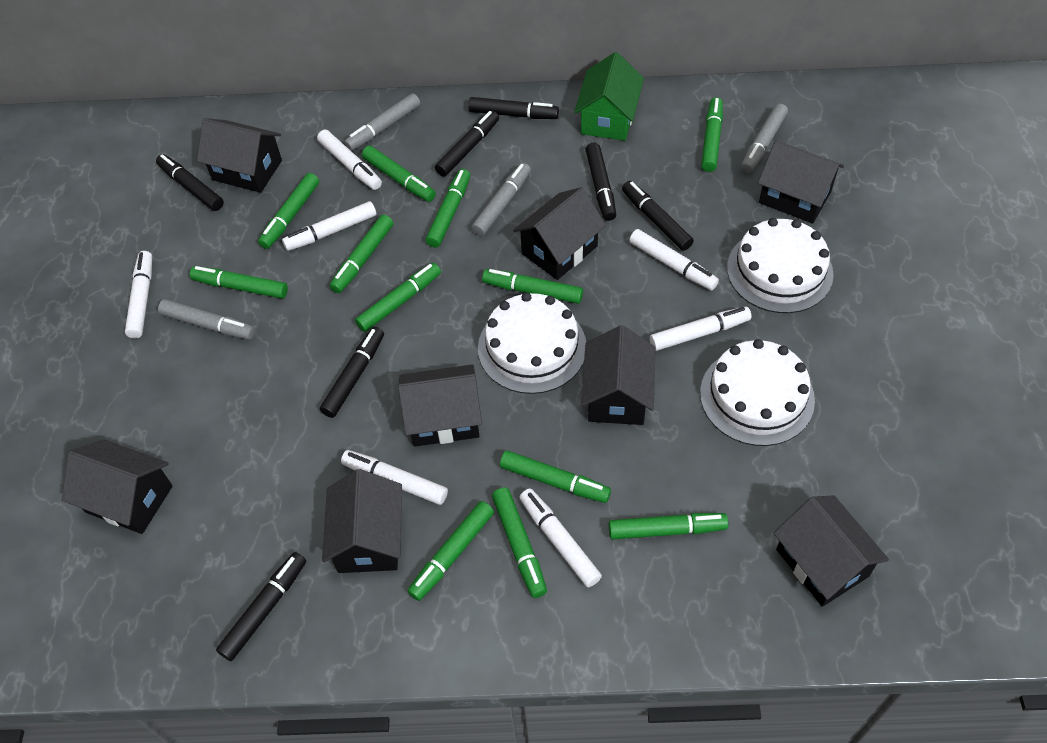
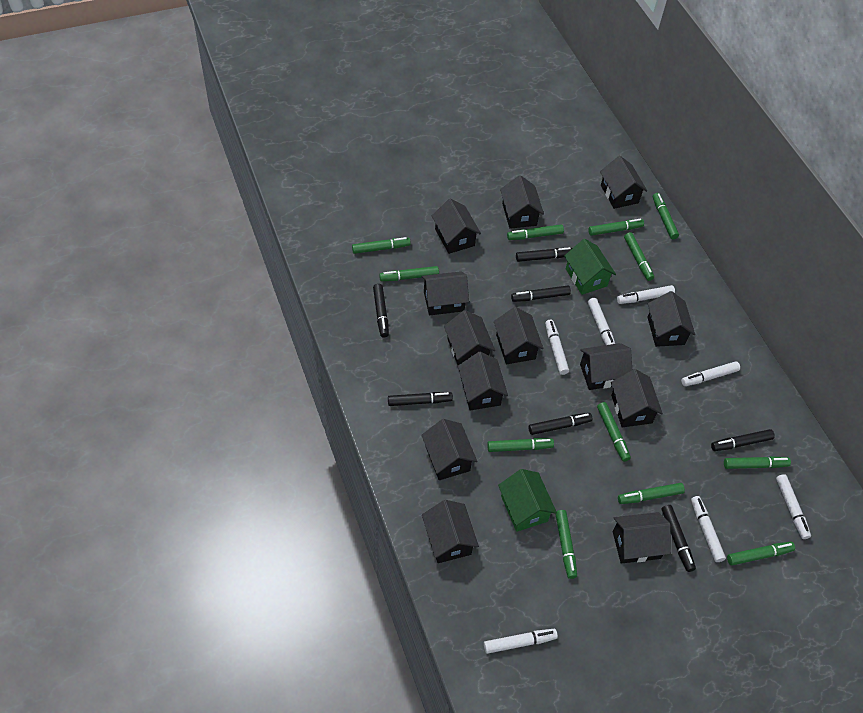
black house: [62,439,173,534] [197,118,282,193] [322,469,402,573] [398,364,482,447] [513,187,606,280] [581,325,656,425] [758,140,844,224] [774,495,889,607] = 8 -> [421,419,477,480] [422,271,469,315] [422,500,479,563] [432,199,481,254] [444,310,495,365] [458,352,508,410] [494,307,543,364] [500,175,544,229] [580,343,632,390] [600,156,647,209] [611,369,663,427] [613,512,671,564] [648,291,695,347] = 13
green house: [574,52,644,141] = 1 -> [498,469,557,532] [564,239,616,295] = 2
grey marker: [158,299,255,340] [344,93,420,151] [471,163,531,236] [741,103,788,173] = 4 -> none = 0
white cake: [478,292,586,394] [700,339,815,446] [727,218,834,313] = 3 -> none = 0

